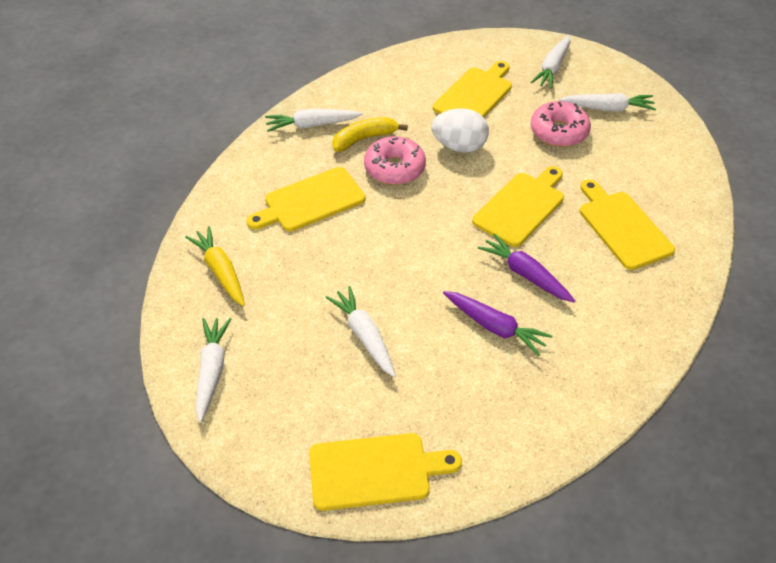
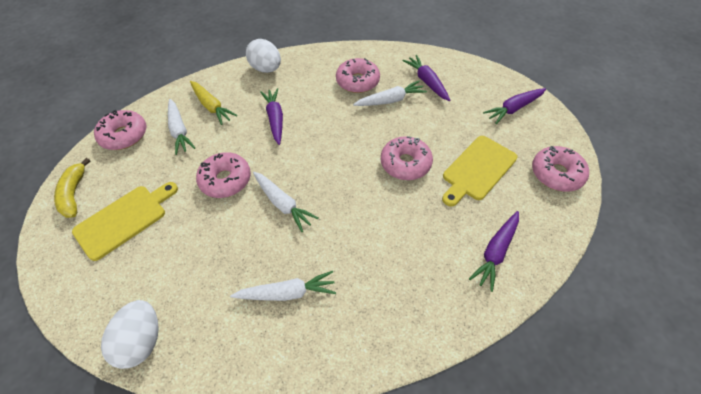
pink donut: [364,136,426,185] [530,101,591,147] = 2 -> [94,110,146,150] [196,152,251,198] [336,58,380,93] [381,136,433,180] [532,146,589,192] = 5
purple carrot: [443,291,552,356] [478,233,575,302] = 2 -> [260,88,283,145] [402,55,450,101] [469,211,519,292] [483,88,546,124] = 4
white carrot: [196,318,231,423] [265,109,363,132] [325,286,396,377] [530,35,570,89] [559,93,656,112] = 5 -> [168,99,195,155] [230,271,336,301] [253,172,319,232] [353,81,427,106] = 4
white egg: [431,109,489,153] = 1 -> [101,300,159,369] [246,39,281,73] = 2
yellow cutting board: [246,167,365,232] [309,433,462,511] [433,61,512,117] [472,166,564,247] [580,179,675,270] = 5 -> [72,182,178,261] [442,136,518,206] = 2

